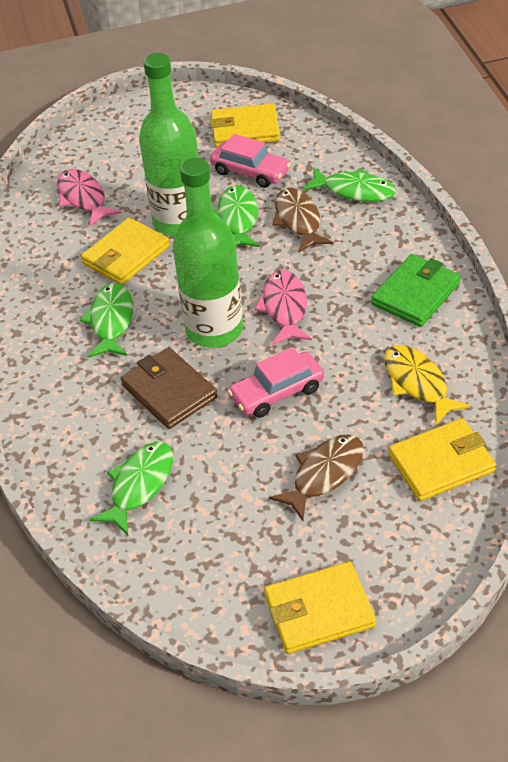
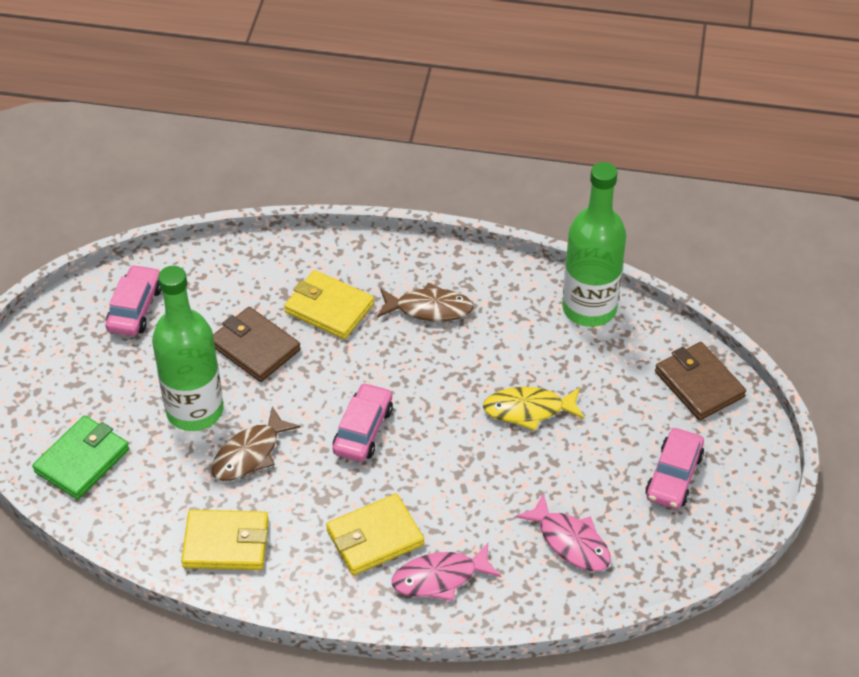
brown wallet: [121,347,218,429] = 1 -> [213,307,301,382] [655,342,746,420] = 2
green fish: [80,283,133,358] [89,442,173,535] [214,185,259,247] [303,167,396,202] = 4 -> none = 0
pink car: [210,134,291,188] [228,347,324,418] = 2 -> [106,264,161,336] [333,383,393,462] [645,428,704,509] = 3
yellow wallet: [81,217,170,285] [210,103,280,148] [264,561,376,654] [388,418,496,501] = 4 -> [181,510,269,570] [284,270,374,339] [326,494,424,575] = 3

